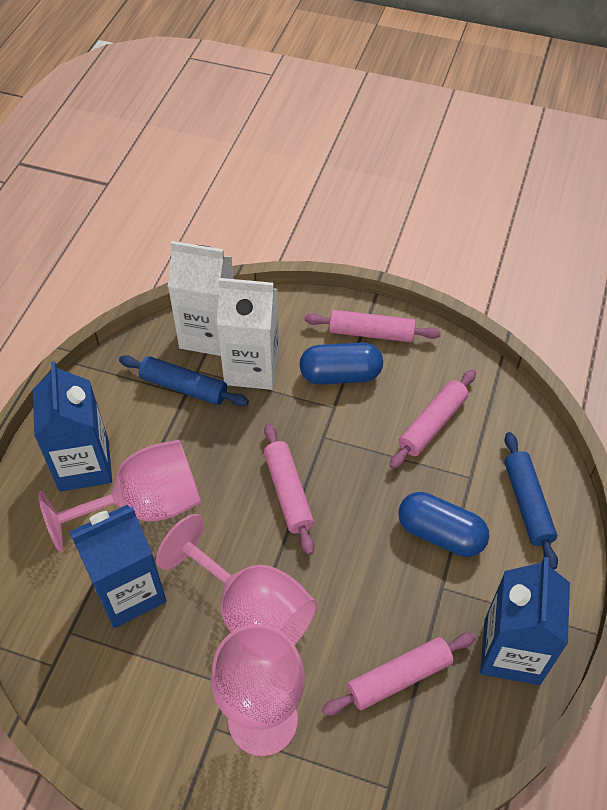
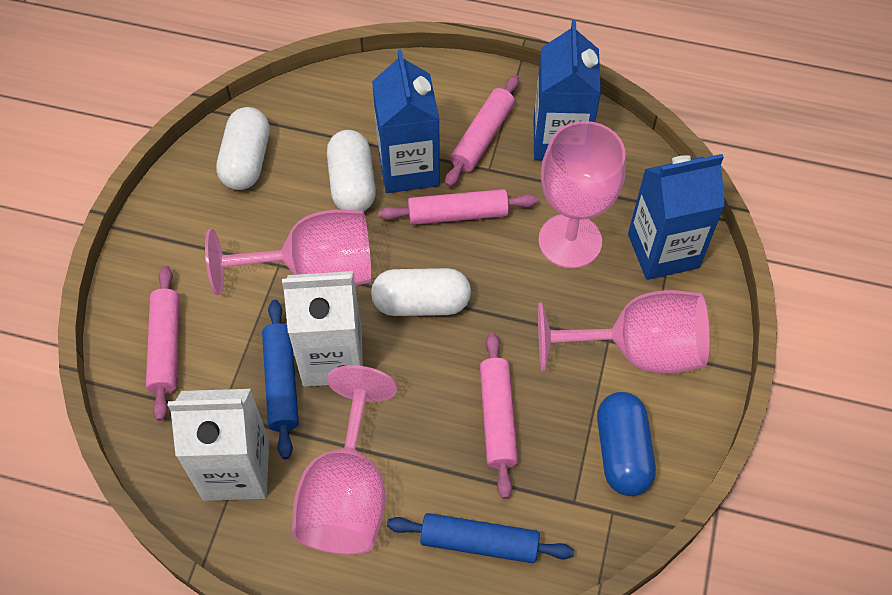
blue capsule: [299,342,383,385] [398,492,489,557] = 2 -> [597,392,656,496] = 1
pink goblet: [38,440,201,552] [156,514,317,645] [211,624,305,756] = 3 -> [205,210,371,295] [292,365,397,555] [538,121,626,268] [538,290,710,373] = 4
white capsule: none = 0 -> [216,107,269,190] [327,130,376,211] [371,268,471,316] = 3

